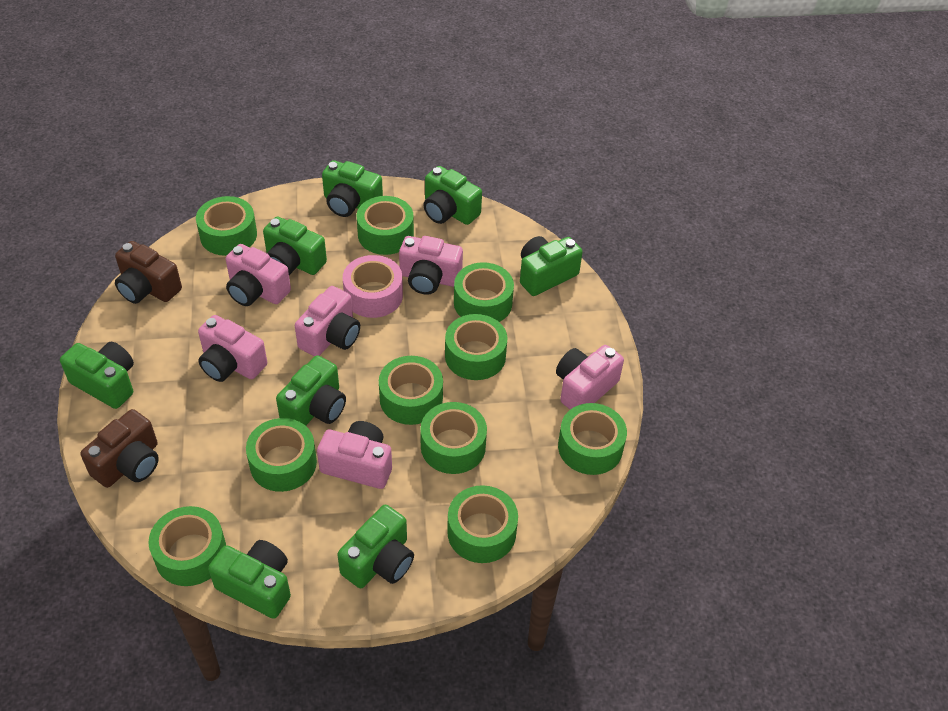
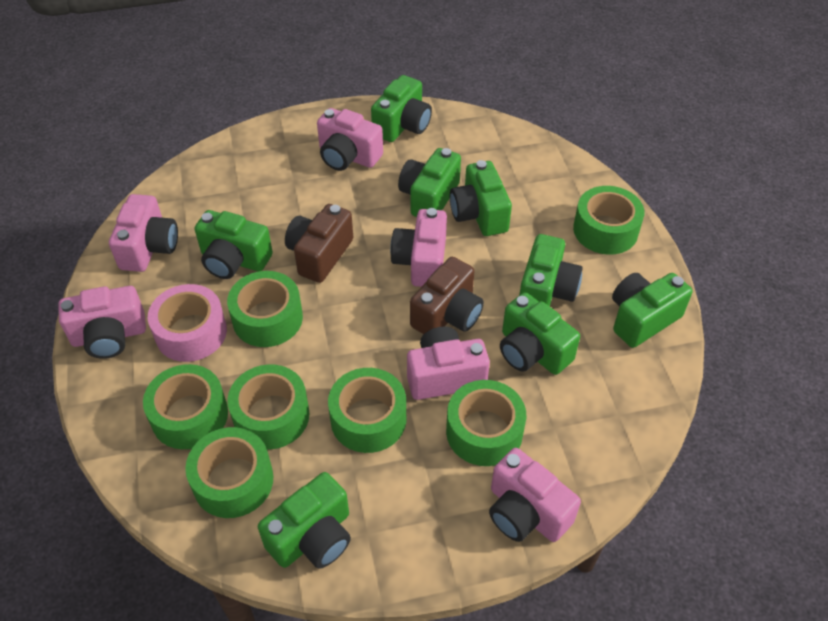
green tape: [148,506,226,586] [196,196,257,256] [246,418,317,492] [356,196,414,255] [379,356,443,425] [420,402,487,474] [445,314,507,380] [447,485,518,563] [454,262,514,322] [558,403,627,475] = 10 -> [143,364,228,449] [185,427,273,518] [227,271,303,347] [227,364,309,450] [328,368,406,453] [446,380,526,466] [573,186,644,255] = 7

